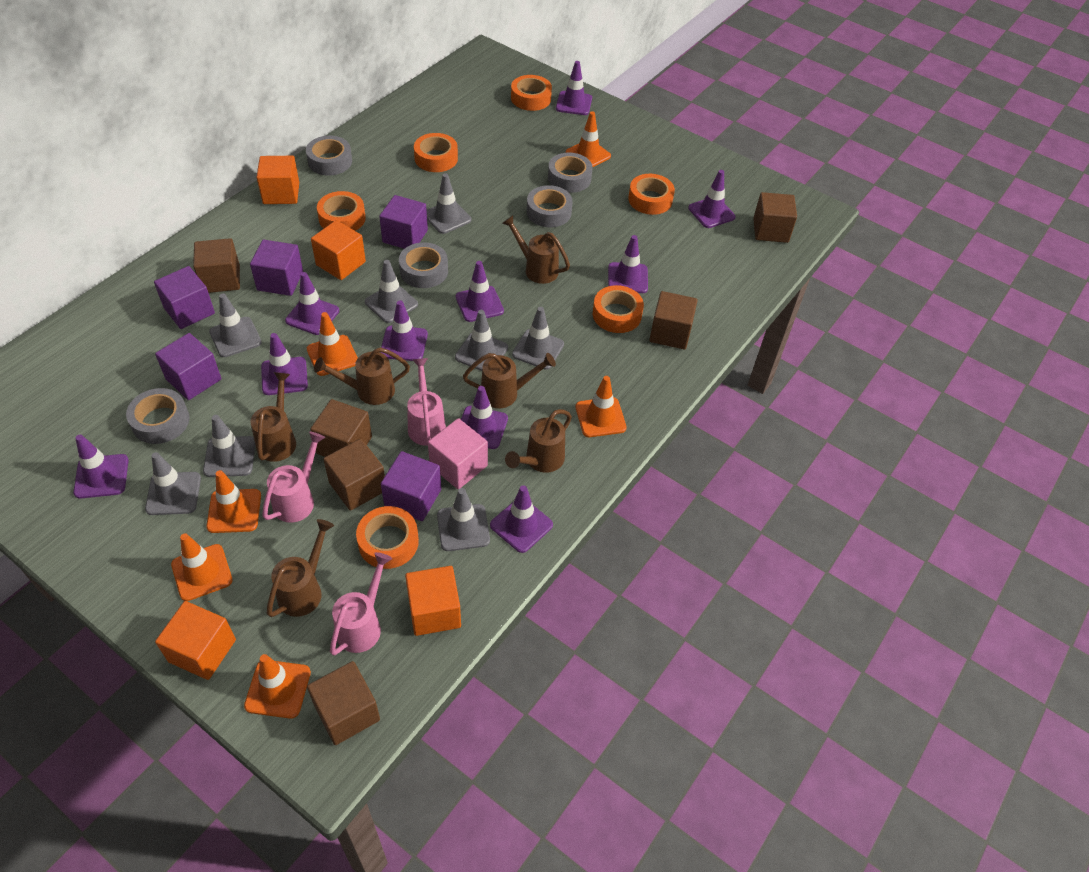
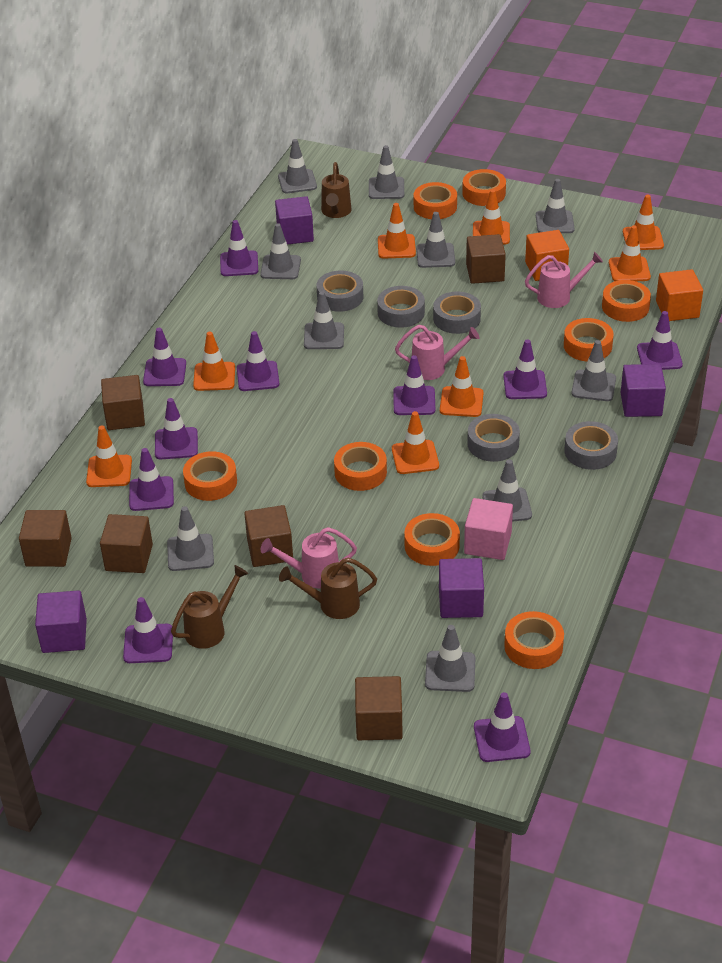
brown watering can: [250,372,296,462] [267,519,334,617] [314,347,410,405] [463,353,556,408] [502,215,570,284] [505,409,572,473] = 6 -> [171,565,248,649] [279,558,377,619] [321,162,352,218] = 3
grey traffic cone: [145,452,201,515] [203,415,256,477] [209,293,262,357] [365,260,418,323] [427,174,471,234] [437,488,490,551] [455,310,508,371] [512,307,564,370] = 8 -> [167,506,214,571] [260,223,301,279] [278,139,317,193] [304,291,344,349] [369,145,404,199] [416,212,455,268] [425,625,476,692] [483,459,532,522] [536,179,575,233] [571,340,616,401] = 10
orange cube: [155,601,236,680] [256,156,299,204] [311,220,366,280] [405,566,461,636] = 4 -> [525,230,569,281] [656,269,703,321] = 2
orange tape: [317,191,366,231] [356,506,419,569] [414,133,458,172] [511,75,552,111] [593,285,644,333] [628,174,675,215] = 6 -> [183,451,237,501] [334,442,387,491] [404,513,460,566] [414,182,457,219] [462,169,506,206] [504,611,564,669] [564,318,614,361] [602,280,651,322] = 8
orange traffic cone: [171,533,233,601] [206,470,261,533] [244,654,311,719] [307,312,358,376] [566,111,611,168] [575,376,627,437] = 6 -> [86,426,132,487] [193,332,235,391] [378,203,416,259] [392,411,439,474] [440,356,484,417] [473,189,510,245] [609,225,651,281] [623,195,664,250] = 8
purple cube: [154,266,215,329] [155,333,221,400] [250,240,303,296] [379,195,428,249] [381,451,441,521] = 5 -> [35,590,87,653] [275,196,314,245] [439,558,484,618] [621,364,666,417] = 4

